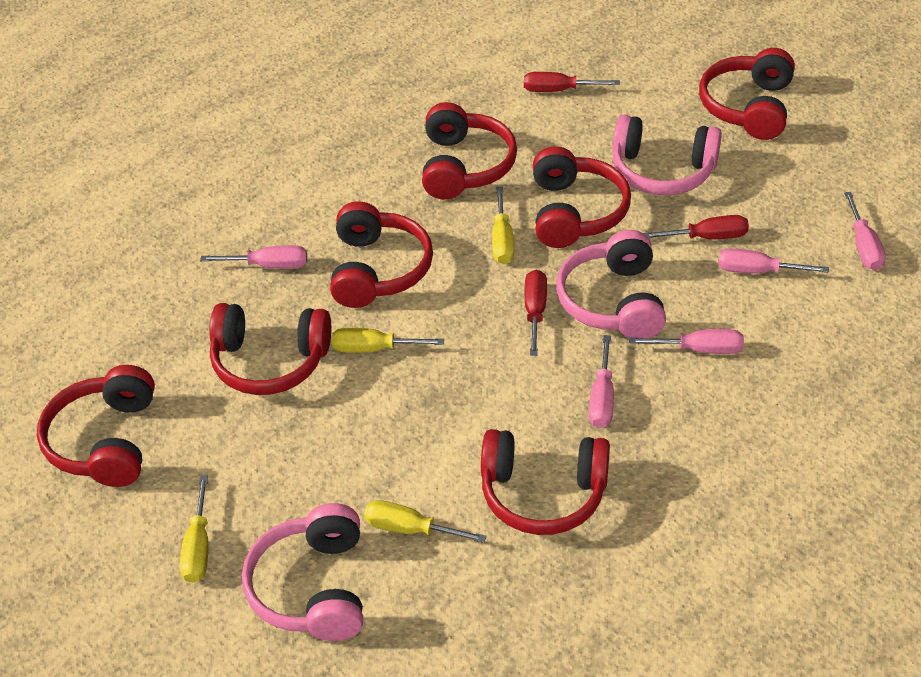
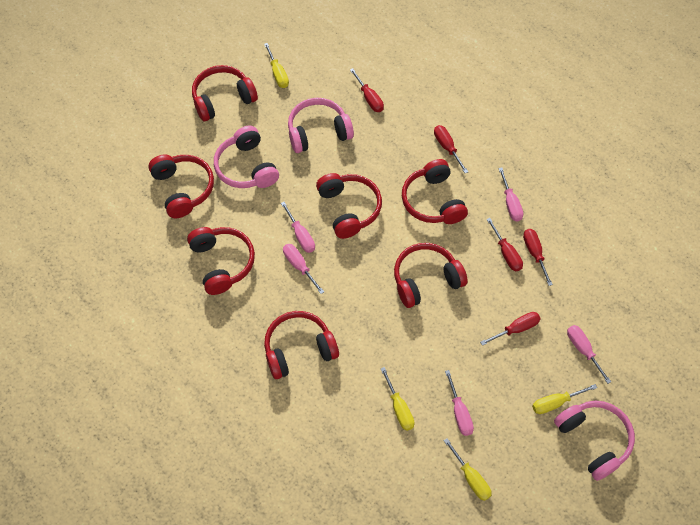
red screwdriver: [524,72,620,92] [525,270,547,356] [644,215,749,239] = 3 -> [350,68,384,112] [434,125,468,173] [480,312,541,346] [486,218,523,271] [523,229,553,286] = 5

